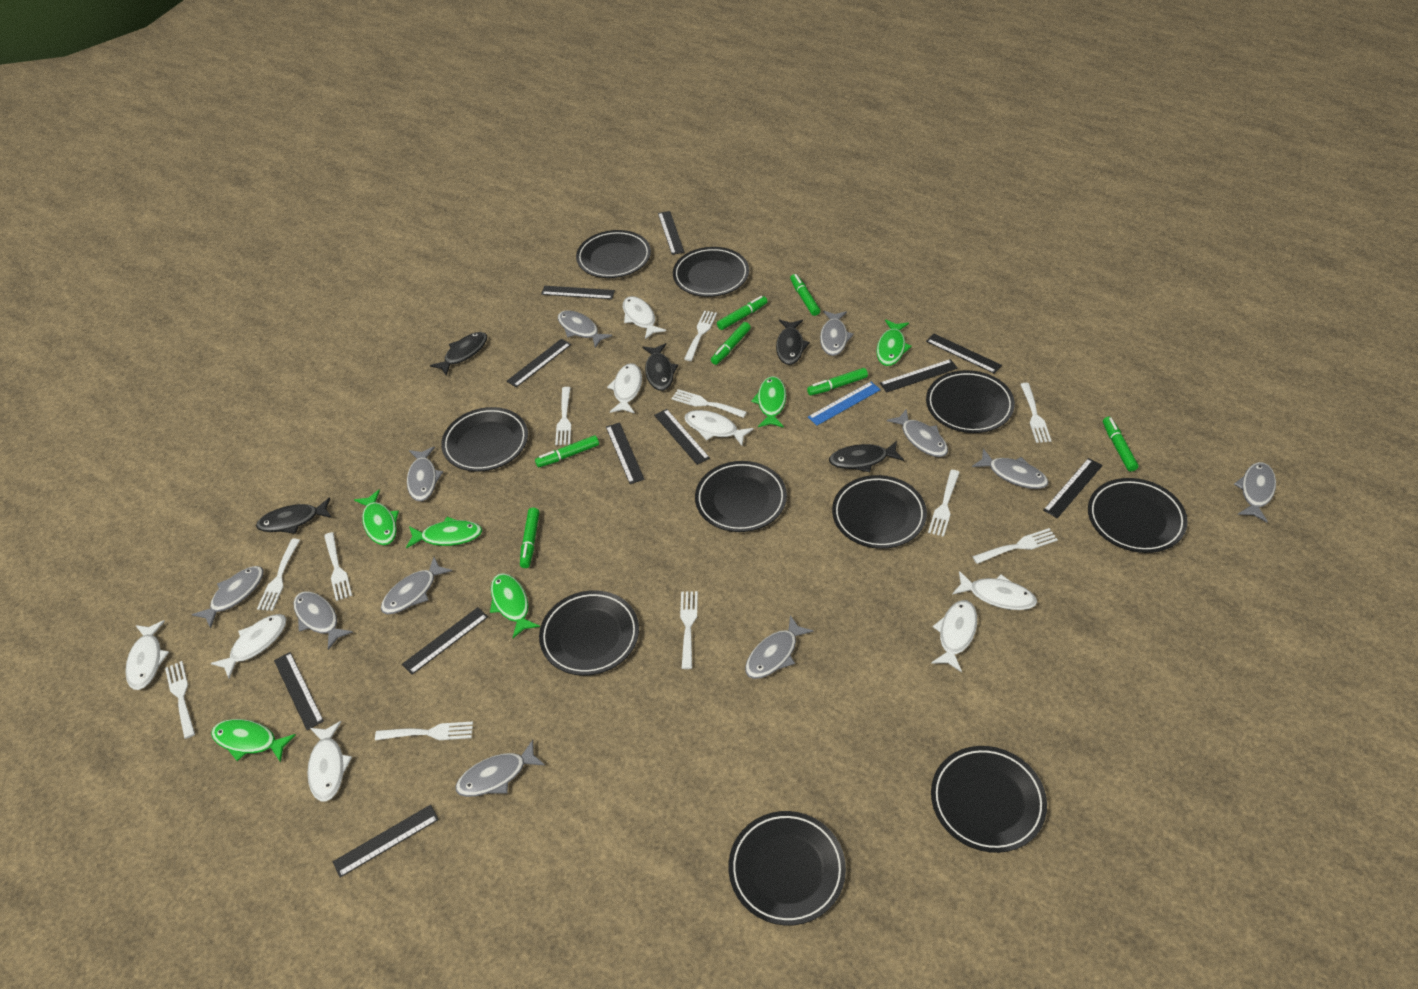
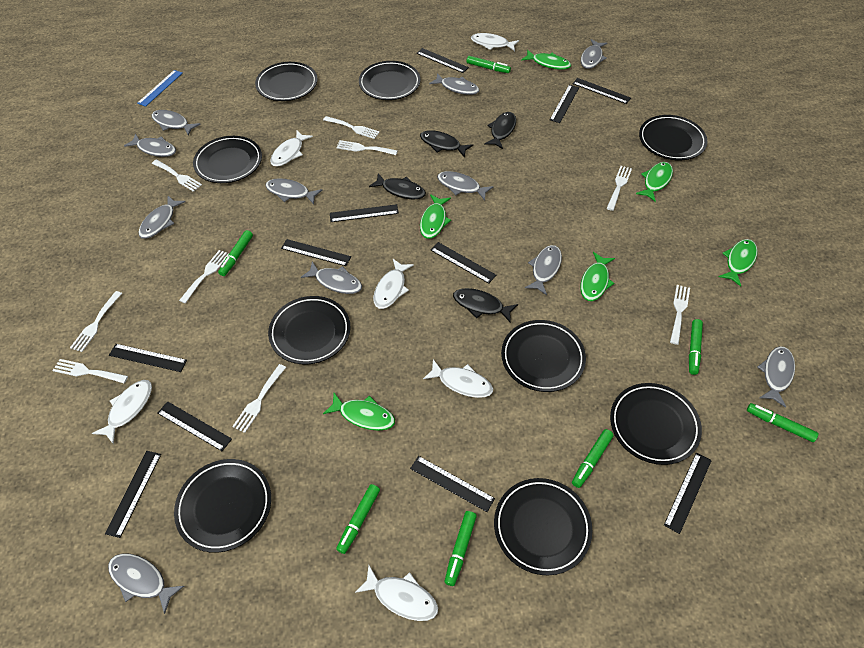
black fish: [256,498,332,534] [430,332,487,376] [643,343,678,391] [776,320,810,365] [829,441,904,472] = 5 -> [369,173,426,199] [420,130,473,158] [453,288,518,323] [484,112,516,149] = 4
black plate: [441,407,528,472] [539,590,639,676] [576,230,651,278] [673,247,749,297] [695,461,787,532] [729,811,846,925] [832,475,927,549] [926,370,1015,433] [931,746,1047,853] [1088,478,1188,553] = 10 -> [174,459,271,553] [193,136,262,183] [255,62,317,101] [268,296,350,365] [359,61,420,100] [494,478,592,575] [501,320,586,392] [610,383,702,465] [639,115,707,160] = 9
white fish: [126,620,169,690] [211,614,286,679] [307,721,352,802] [607,363,642,413] [623,296,666,339] [684,410,754,446] [931,600,977,672] [952,571,1037,610] = 8 -> [92,380,152,444] [270,130,313,167] [355,565,438,621] [373,259,414,309] [423,359,493,398] [471,33,519,51] = 6
white fork: [165,661,195,739] [257,539,300,611] [324,532,352,601] [375,721,473,740] [555,387,571,445] [672,389,747,418] [680,591,698,669] [684,311,717,361] [928,470,960,537] [972,528,1058,564] [1020,383,1051,443] = 11 -> [52,359,128,383] [70,291,122,352] [152,159,202,192] [179,250,229,303] [232,364,286,433] [323,116,380,139] [336,140,398,155] [607,166,632,211] [670,285,690,345] = 9

